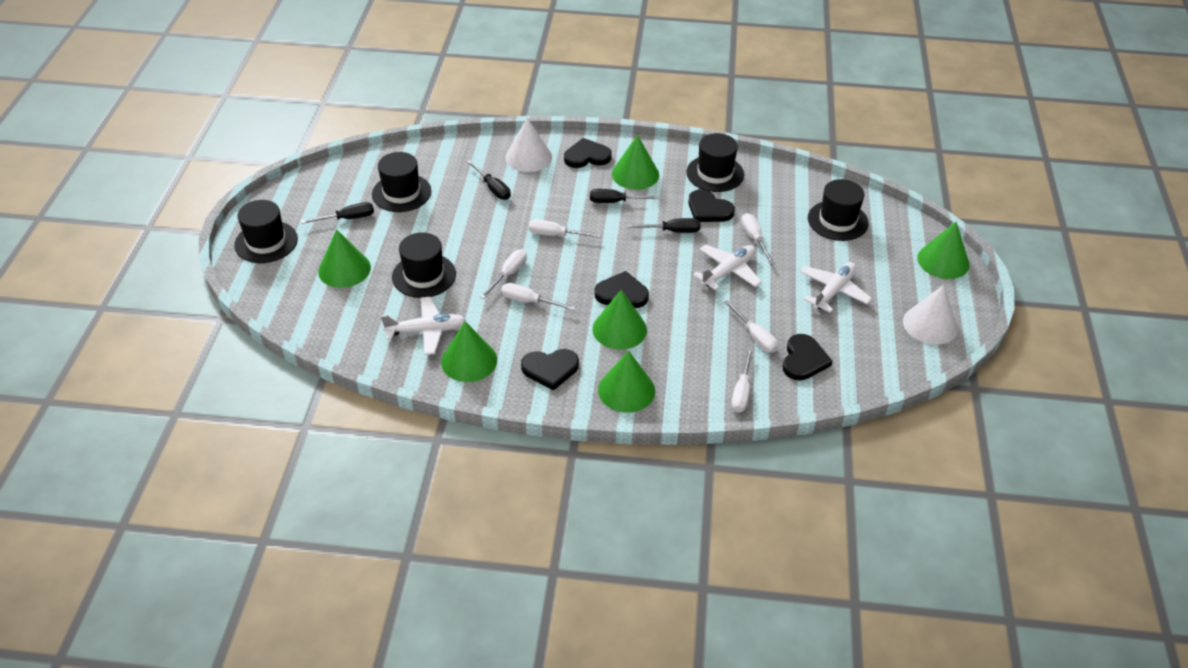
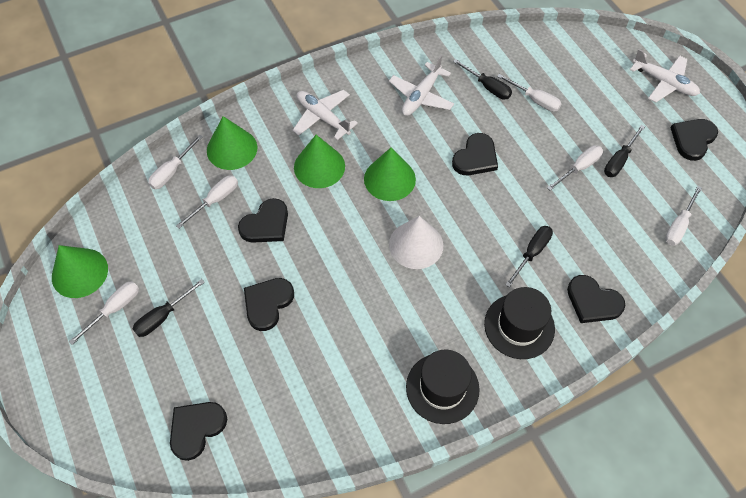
black hat: [234,200,298,263] [372,152,431,212] [392,232,456,298] [686,133,744,192] [808,179,869,241] = 5 -> [406,350,480,424] [484,287,555,359] = 2
black heart: [521,349,579,391] [564,138,612,168] [595,271,649,308] [688,189,735,222] [783,334,833,381] = 5 -> [170,402,227,461] [238,198,288,243] [244,278,294,331] [452,133,498,175] [567,275,626,323] [671,119,718,161] = 6
green cone: [318,229,371,288] [441,321,497,382] [592,289,647,350] [598,351,655,413] [612,135,659,190] [917,222,970,279] = 6 -> [52,245,108,298] [207,116,257,170] [294,135,345,188] [364,148,416,201] = 4
white cone: [505,118,552,172] [903,285,958,345] = 2 -> [389,216,444,269] = 1

